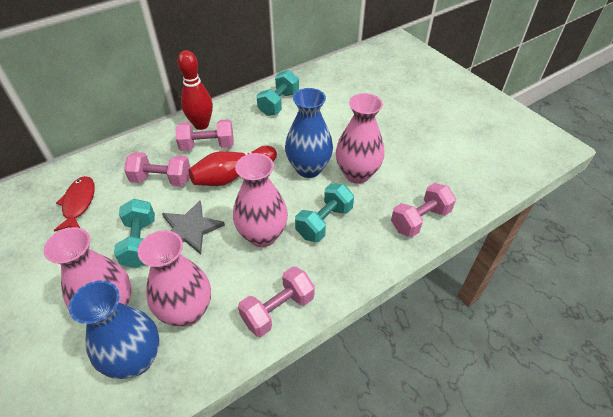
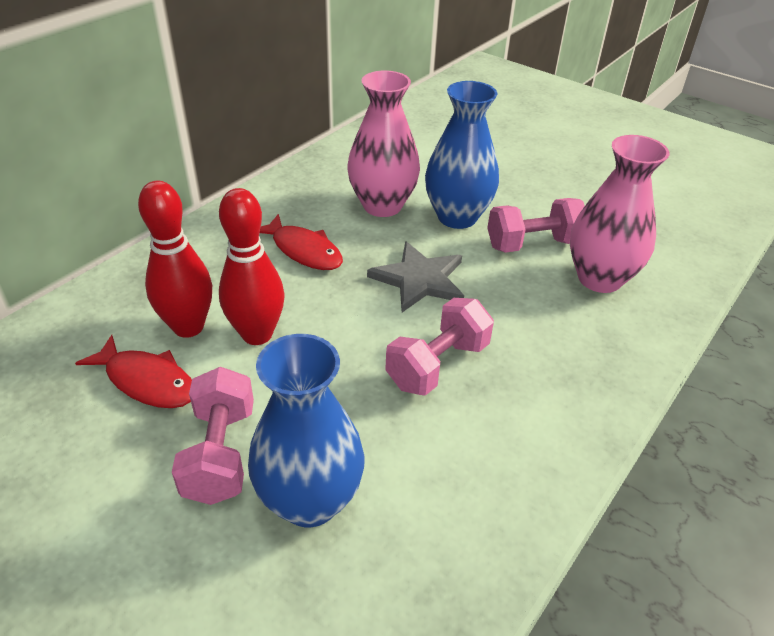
pink dumbbell: [124,152,191,186] [175,119,234,151] [238,266,315,337] [391,183,456,237] = 4 -> [172,367,254,505] [385,298,494,396] [487,198,585,253] = 3
pink vase: [43,227,131,310] [138,230,211,327] [233,153,288,247] [336,93,385,184] = 4 -> [347,70,420,217] [570,135,670,293] = 2
red fish: [54,176,95,232] = 1 -> [75,335,192,408] [260,214,343,270] = 2
turquoise dumbbell: [114,199,155,268] [256,70,299,116] [295,183,354,242] = 3 -> none = 0

